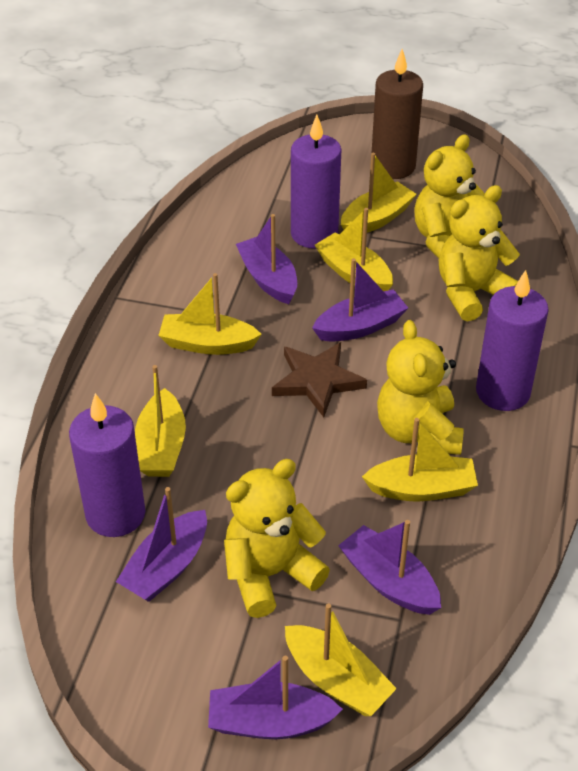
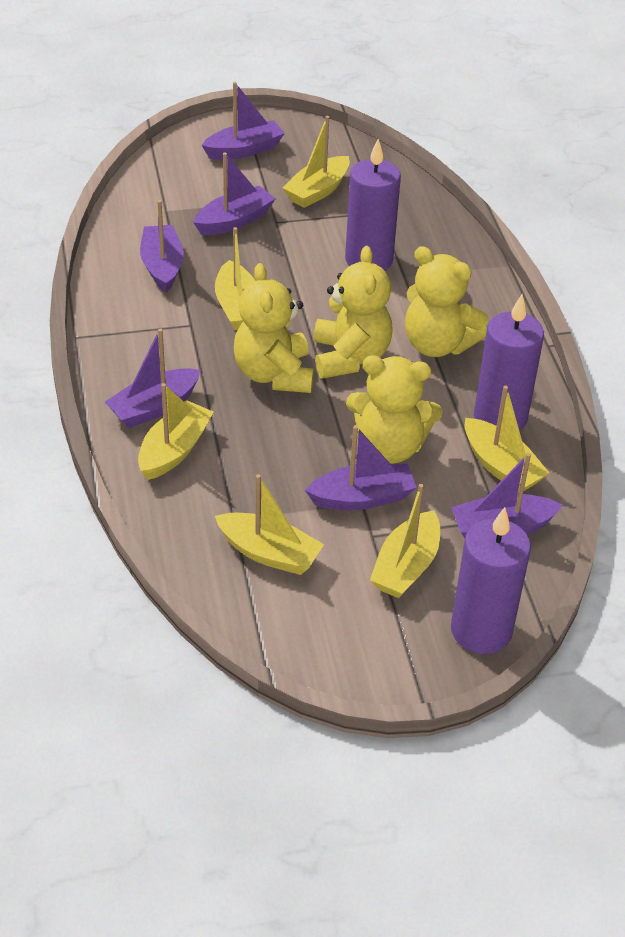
brown candle: [372,49,423,179] = 1 -> none = 0
brown star: [272,342,367,417] = 1 -> none = 0
purple boat: [116,487,207,602] [208,656,343,739] [236,214,297,304] [312,258,408,341] [338,520,441,615] = 5 -> [105,328,201,428] [140,200,184,293] [193,152,275,235] [201,82,285,160] [305,425,417,510] [451,453,563,538] = 6

